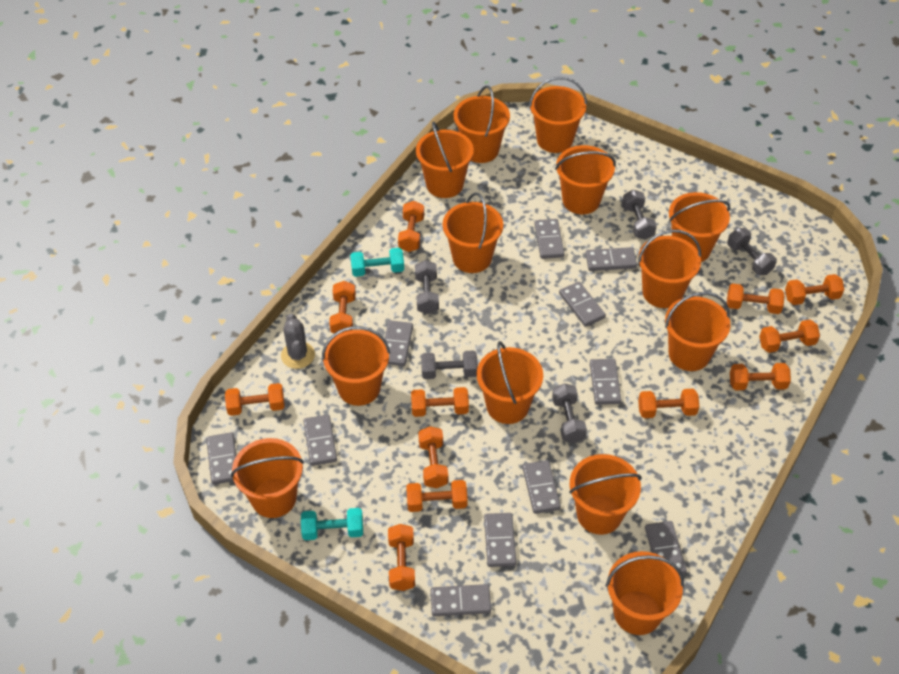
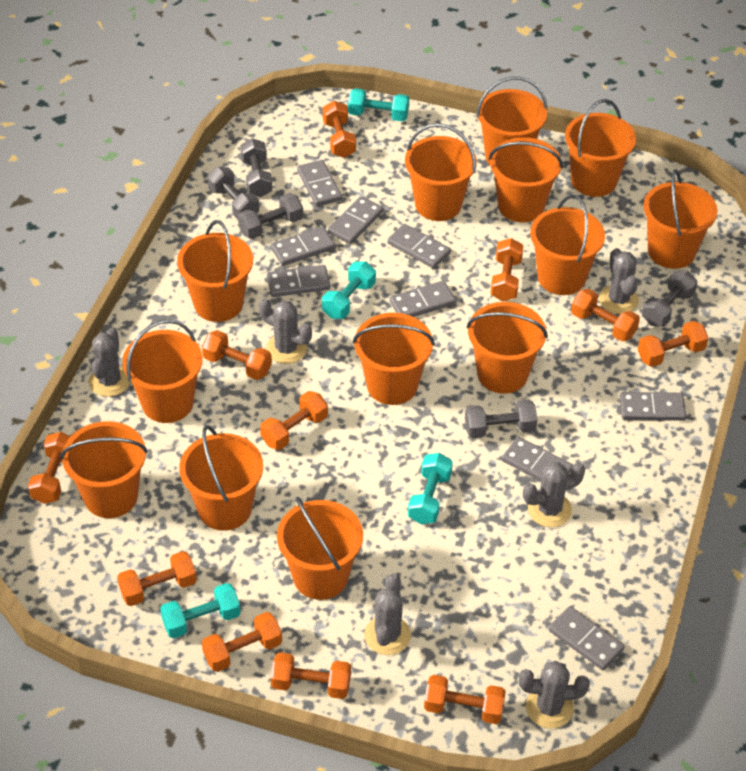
grey cactus: [281,314,315,369] = 1 -> [89,328,130,397] [259,298,312,364] [364,573,411,655] [519,661,590,729] [523,462,585,527] [599,248,639,314] = 6
grey domino: [206,432,236,485] [303,415,337,466] [385,320,413,366] [431,584,491,616] [484,513,516,567] [522,460,561,514] [534,219,565,259] [559,282,606,327] [585,247,637,271] [590,359,621,405] [645,521,687,574] = 11 -> [267,265,330,297] [271,226,335,266] [297,160,342,207] [328,196,384,244] [387,224,451,269] [390,281,456,317] [502,437,573,481] [549,606,625,670] [620,392,686,421] = 9
orange dumbbell: [225,383,284,416] [329,281,356,333] [388,524,415,591] [398,201,424,252] [406,480,468,512] [411,387,469,417] [418,426,448,488] [638,389,699,418] [727,283,785,314] [730,363,791,390] [759,320,820,353] [785,274,844,305] = 12 -> [28,432,71,504] [117,551,197,606] [202,330,272,380] [202,612,282,672] [260,391,328,450] [270,652,351,699] [323,101,356,158] [424,675,506,724] [491,238,524,301] [571,289,640,341] [638,321,708,367] = 11
turquoise dumbbell: [301,508,363,540] [350,248,404,277] = 2 -> [160,583,241,638] [322,261,376,319] [348,88,409,122] [408,453,453,524] = 4

